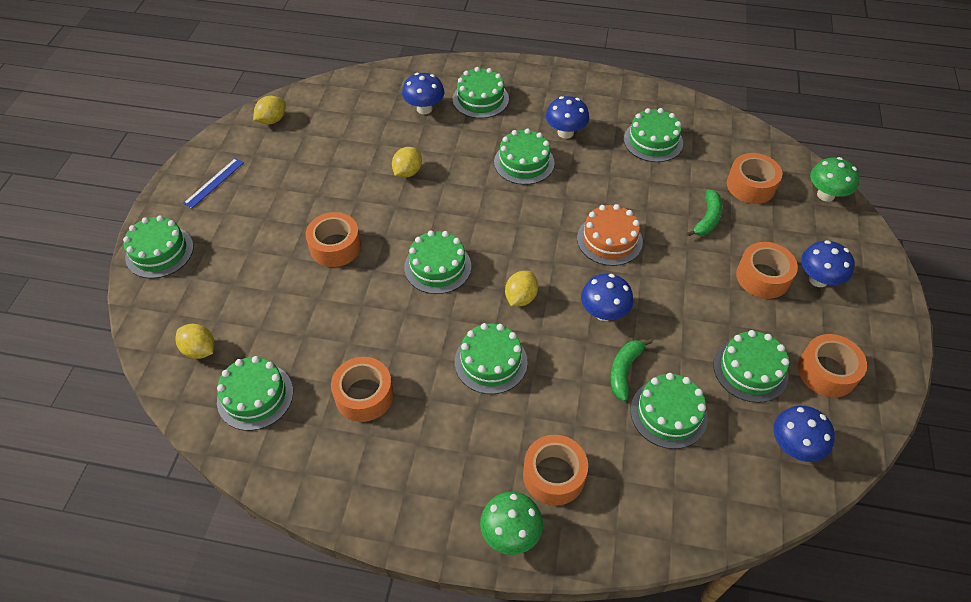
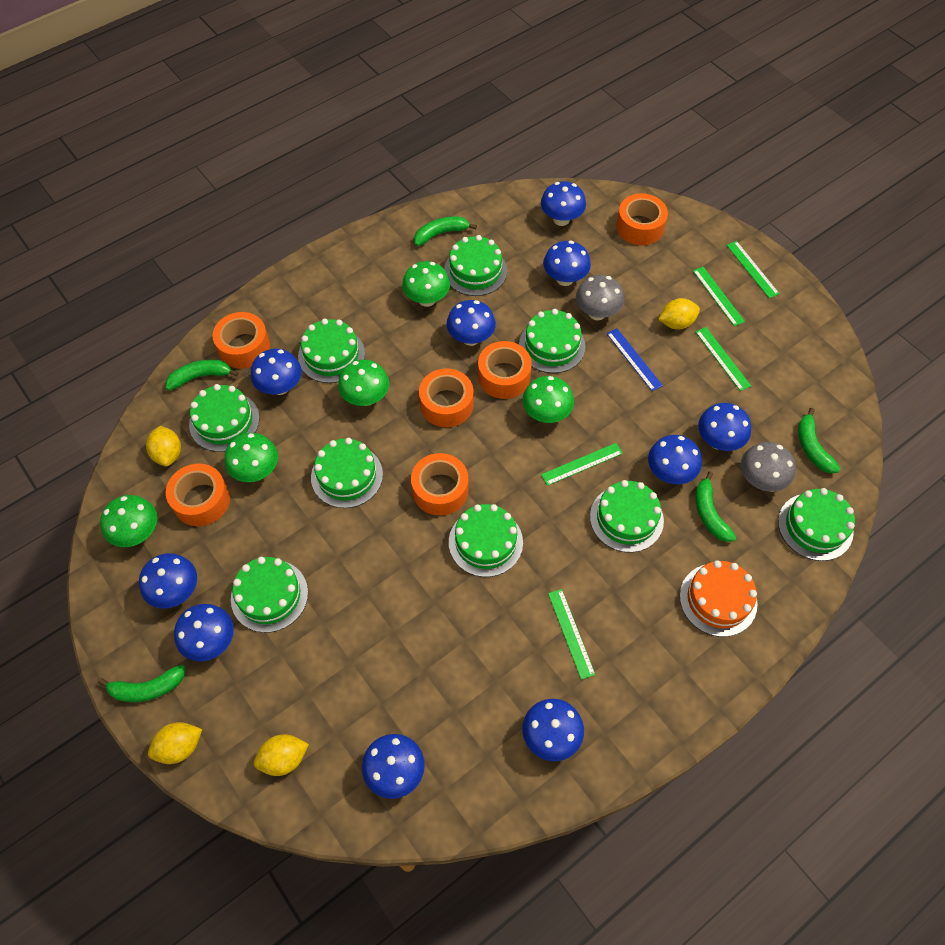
blue mushroom: [402,73,444,114] [546,96,589,139] [581,274,633,321] [773,406,835,462] [801,240,855,287] = 5 -> [139,553,197,609] [174,604,234,661] [251,349,302,395] [362,734,425,799] [447,300,496,346] [522,699,584,761] [541,181,586,226] [543,241,591,286] [648,435,702,484] [698,403,751,451] = 10
green banana: [610,339,653,401] [686,189,723,237] = 2 -> [98,665,185,702] [165,360,239,390] [414,216,477,246] [695,472,736,542] [798,408,840,473] = 5
green mushroom: [480,492,543,555] [810,157,859,202] = 2 -> [100,495,157,547] [224,433,278,482] [338,360,389,406] [402,261,450,307] [522,376,574,423] = 5
green ruler: none = 0 -> [541,443,623,486] [548,589,595,680] [693,267,745,326] [695,327,751,391] [727,241,780,298] = 5
grey mushroom: none = 0 -> [576,275,624,320] [741,442,796,492] = 2

